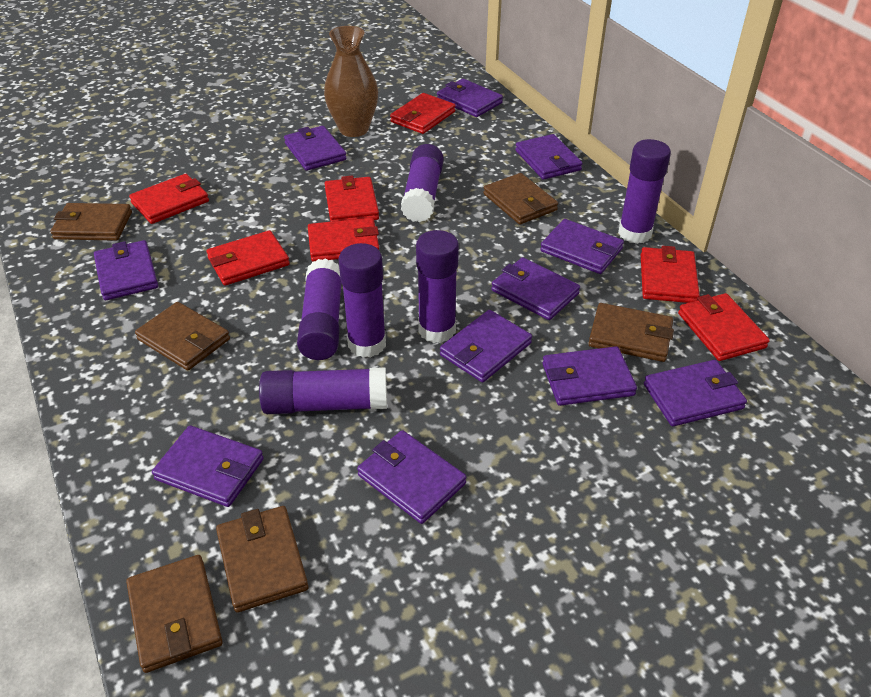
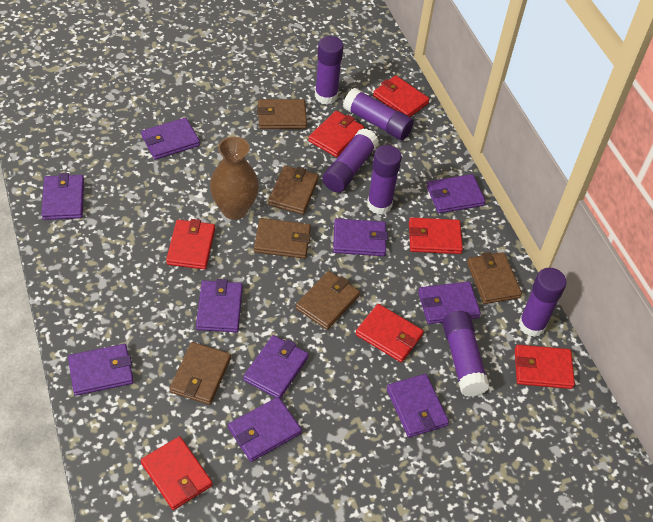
purple wallet: [94,240,158,300] [152,426,264,507] [284,126,346,171] [357,430,466,524] [437,79,503,117] [440,310,532,382] [491,257,580,320] [515,134,583,180] [540,219,624,274] [542,346,637,406] [644,360,747,426] = 11 -> [41,173,84,220] [68,344,134,396] [141,117,200,160] [196,279,243,332] [228,397,302,462] [243,335,309,399] [333,219,388,256] [386,374,449,437] [418,281,481,324] [427,174,486,213] = 10

